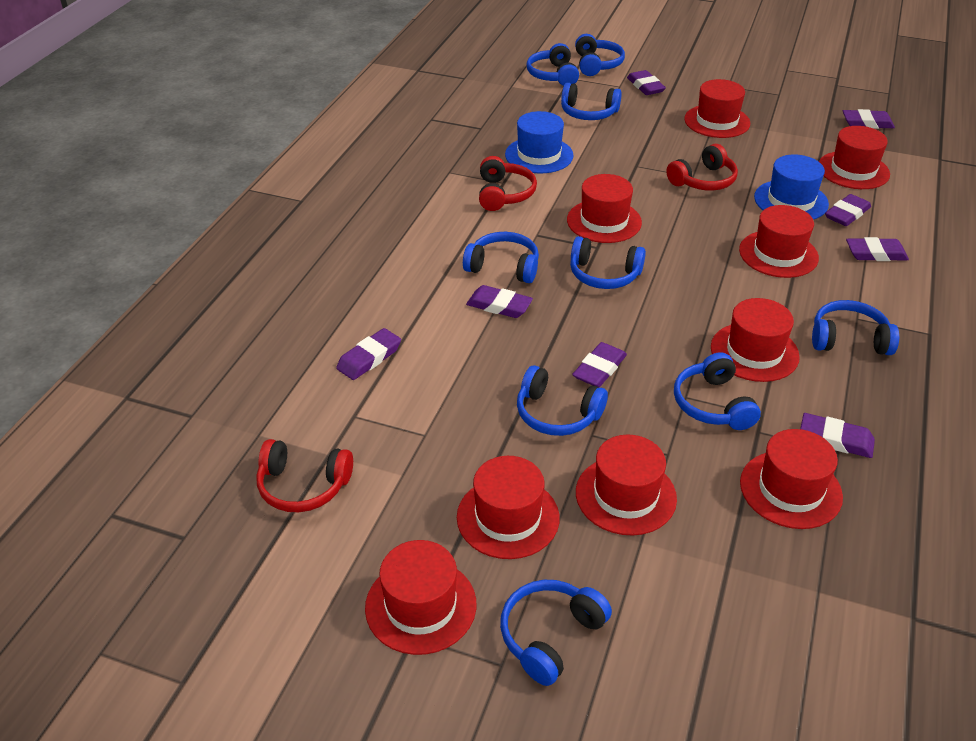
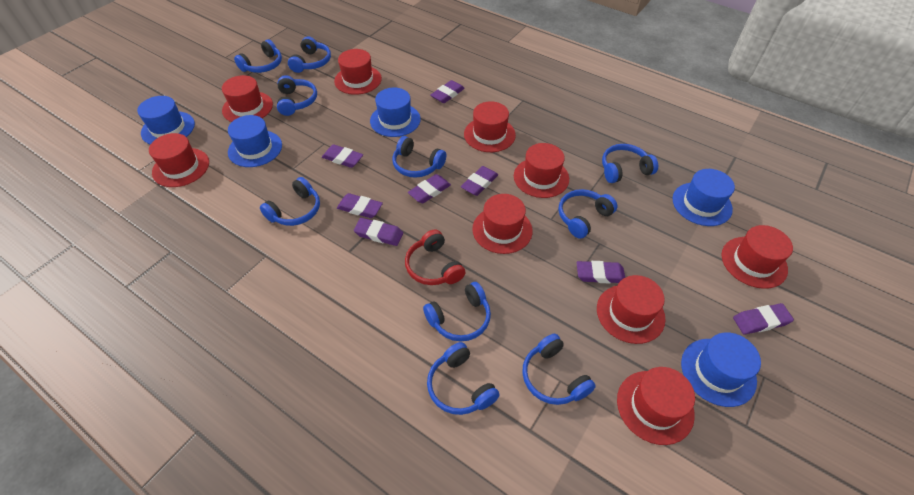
blue hat: [505,111,574,173] [754,154,829,220] = 2 -> [137,96,195,145] [228,115,282,167] [370,87,421,137] [672,169,735,226] [681,332,761,407] = 5
blue headphones: [463,232,539,283] [500,580,612,686] [517,365,608,436] [527,43,579,86] [561,83,622,120] [570,236,646,289] [575,34,625,76] [674,352,761,430] [812,300,899,355] = 9 -> [234,39,282,73] [260,177,320,226] [277,75,317,116] [288,36,331,73] [392,136,446,178] [423,282,491,341] [427,342,500,415] [522,334,596,405] [558,189,618,239] [602,144,658,183] = 10
red headphones: [256,439,353,512] [479,156,537,211] [666,144,738,190] = 3 -> [405,230,466,285] = 1

